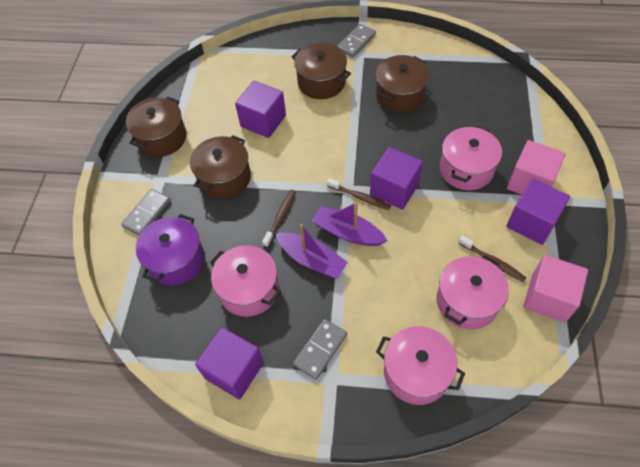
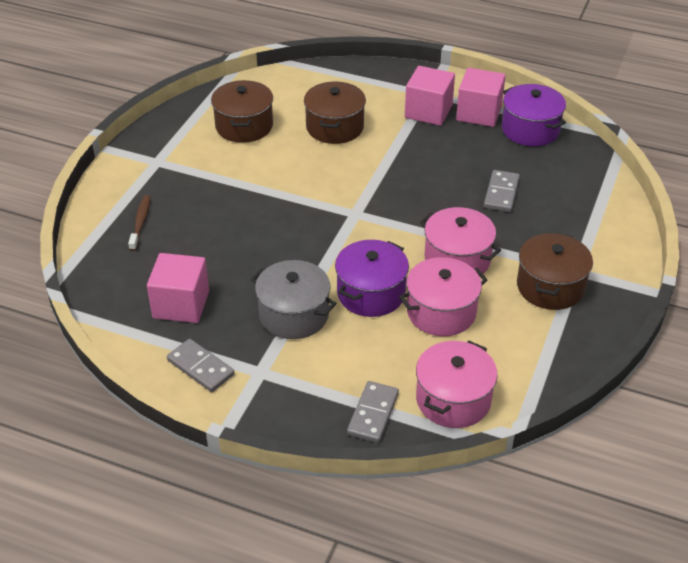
brown pot: [126,97,186,157] [190,135,251,199] [292,43,351,99] [376,55,430,113] = 4 -> [211,80,273,143] [304,81,366,144] [517,232,593,310] = 3
brown toothbrush: [262,190,296,247] [327,178,391,210] [458,235,526,282] = 3 -> [128,195,150,251] = 1
grey pot: none = 0 -> [251,260,336,339] = 1
pink cube: [507,140,565,195] [523,255,588,323] = 2 -> [147,253,209,323] [405,66,455,126] [456,68,506,127] = 3
pink pot: [210,245,281,317] [376,326,465,405] [437,255,509,330] [440,126,502,190] = 4 -> [399,257,488,336] [416,341,498,428] [420,207,501,277] = 3
purple boat: [276,224,348,278] [312,202,387,246] = 2 -> none = 0
purple cube: [195,327,264,399] [235,81,286,138] [370,147,423,210] [506,179,570,245] = 4 -> none = 0
purple pot: [136,214,205,286] = 1 -> [335,240,409,317] [502,84,566,146] = 2

